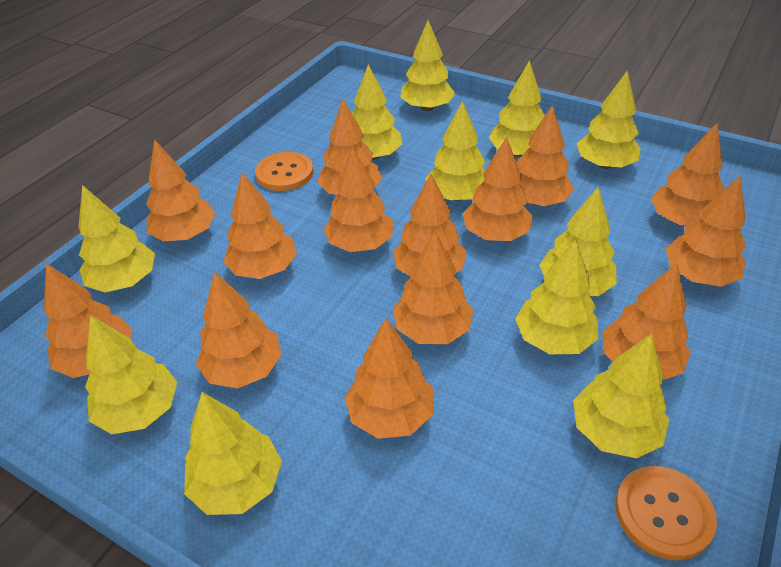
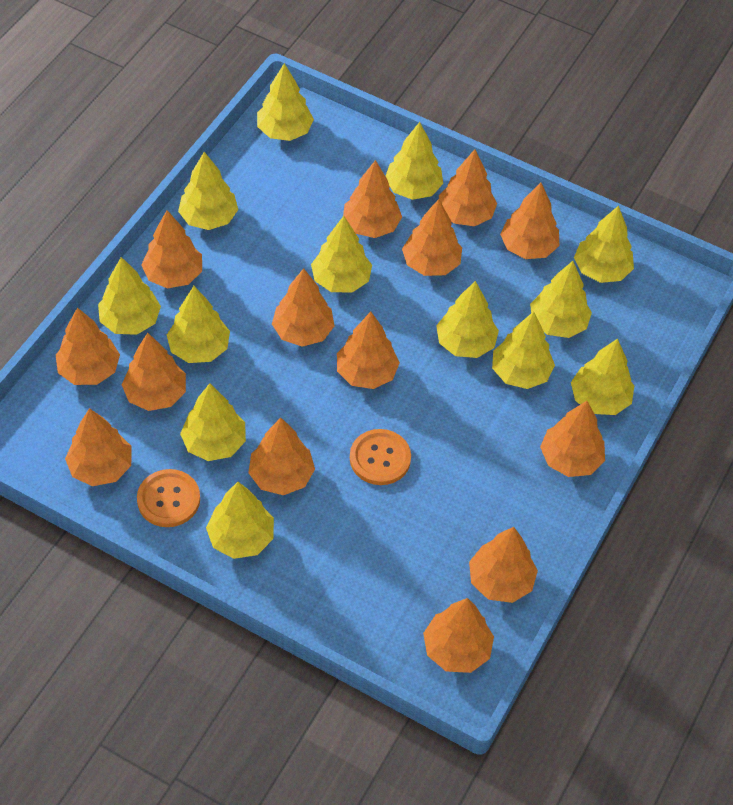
yellow tree: [79,185,155,292] [85,315,177,434] [184,392,282,515] [352,64,402,160] [400,20,456,111] [425,101,485,201] [489,60,545,157] [515,240,599,354] [539,187,617,296] [573,334,669,459] [577,70,641,169] = 11 -> [98,257,161,335] [167,286,230,363] [178,152,238,230] [180,383,246,461] [206,482,274,559] [257,63,314,141] [311,216,372,292] [386,122,443,200] [436,281,499,358] [492,311,555,389] [530,261,592,338] [571,339,634,415] [574,206,634,283] = 13

